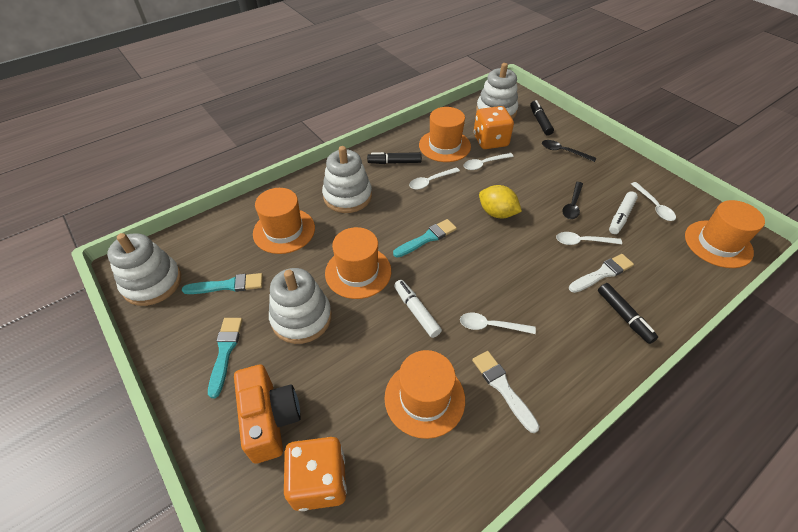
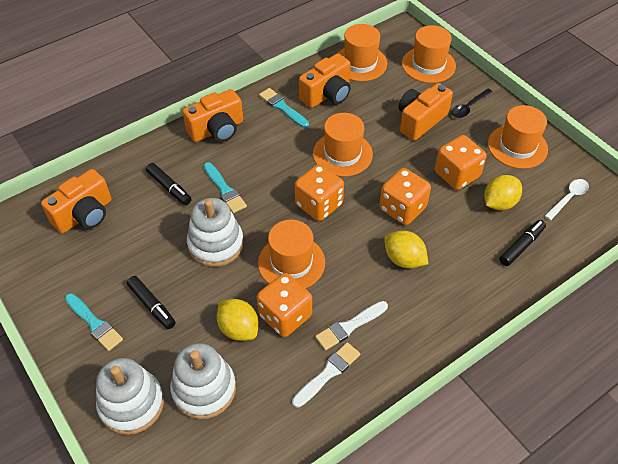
black spoon: [542,140,596,162] [562,182,583,219] = 2 -> [451,89,493,118] = 1
orange camera: [234,365,301,464] = 1 -> [41,169,111,234] [182,89,243,142] [299,53,351,108] [398,83,453,141] = 4
orange dice: [284,437,347,511] [474,106,514,149] = 2 -> [257,273,312,337] [295,164,344,221] [379,168,431,225] [435,135,487,190] = 4
white marker: [394,280,442,338] [609,191,638,234] = 2 -> none = 0
white spoon: [409,167,460,190] [460,313,536,334] [464,153,514,170] [556,232,622,245] [631,182,676,221] = 5 -> [545,179,589,220] = 1
white stacking toy: [107,233,181,306] [269,268,332,344] [322,146,372,213] [476,63,518,119] = 4 -> [96,358,164,435] [170,343,236,419] [187,198,244,267] = 3
yellow lemon: [479,185,522,218] = 1 -> [217,299,259,341] [384,230,428,269] [484,175,522,211] = 3

